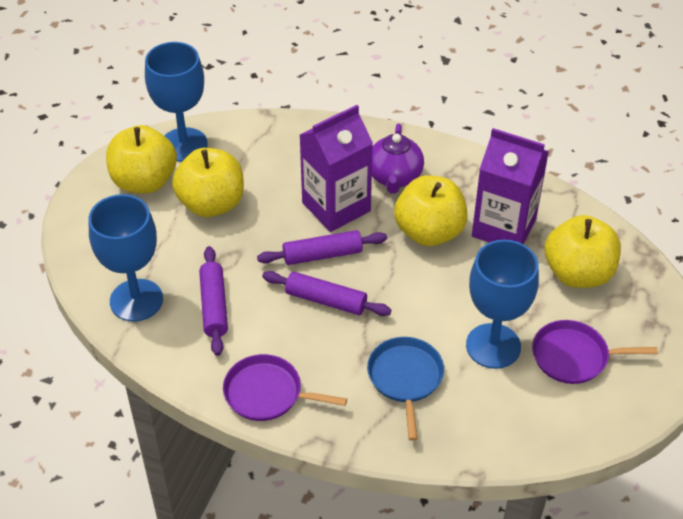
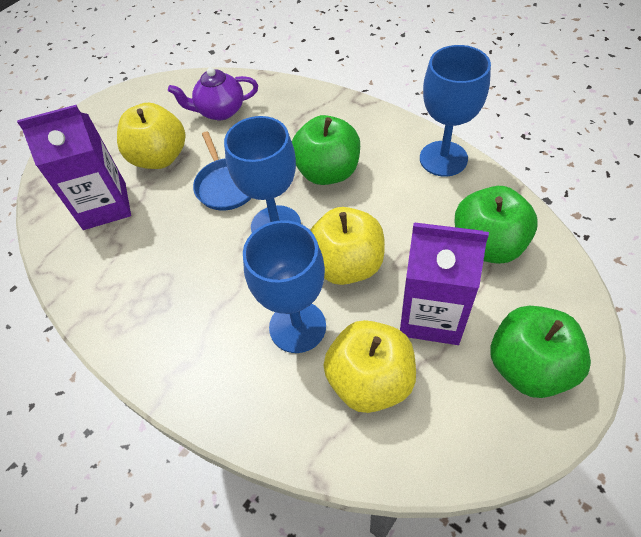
green apple: none = 0 -> [292,115,360,185] [455,186,538,264] [491,306,591,398] = 3
purple pan: [223,354,347,421] [532,320,658,384] = 2 -> none = 0
purple rolling pin: [199,246,228,356] [257,230,387,265] [262,271,391,316] = 3 -> none = 0
yellow apple: [106,125,177,193] [172,148,244,217] [394,175,468,246] [545,215,621,288] = 4 -> [117,103,186,169] [310,207,385,285] [323,320,416,413] = 3

